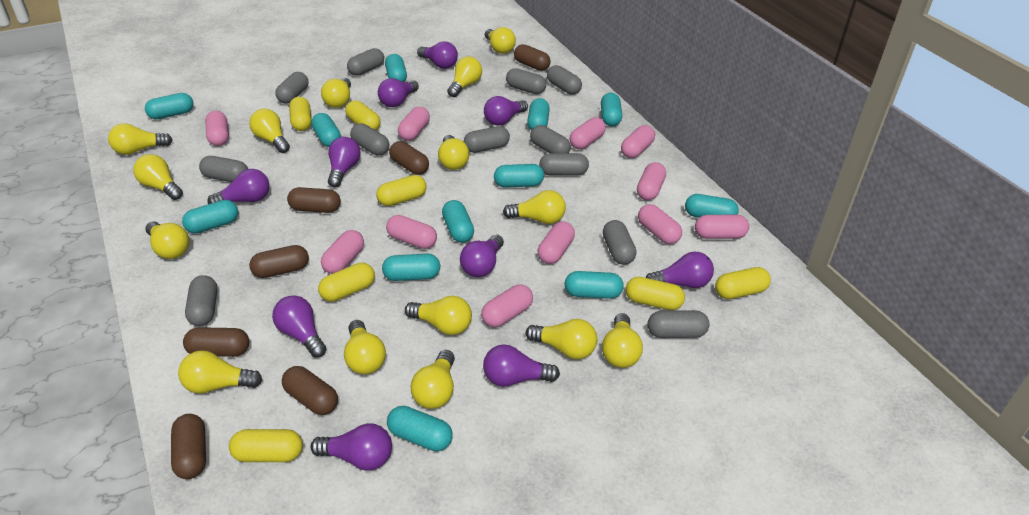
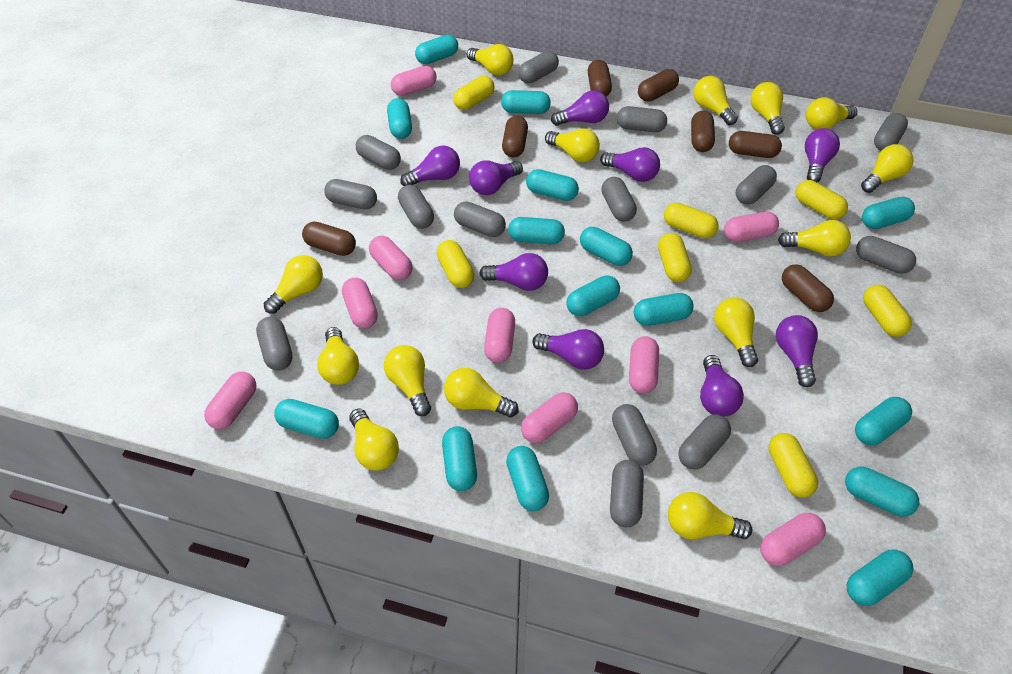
grey capsule: [185,275,217,326] [199,156,248,182] [275,72,308,104] [347,48,384,76] [350,123,389,155] [464,126,510,153] [506,68,546,94] [530,125,571,153] [539,153,589,176] [547,65,582,95] [603,220,636,265] [648,310,710,338] = 12 -> [256,317,293,371] [324,179,377,210] [356,135,401,170] [398,185,434,229] [454,201,506,237] [518,51,559,83] [601,177,637,222] [610,460,644,527] [612,404,657,466] [617,106,667,132] [678,414,731,470] [736,165,777,205] [856,236,916,274] [874,113,908,151] = 14
pink capsule: [205,111,229,146] [321,230,364,274] [386,215,437,249] [398,107,430,141] [481,284,533,327] [538,221,575,264] [569,117,606,149] [621,125,655,158] [637,162,666,200] [638,204,682,244] [695,215,749,239] = 11 -> [204,372,257,429] [342,278,378,329] [369,236,413,280] [391,66,436,96] [484,308,515,363] [521,392,578,443] [629,336,659,394] [724,212,779,242] [760,513,826,566] = 9
purple light bulb: [208,169,269,204] [272,295,327,358] [310,423,392,471] [328,137,361,187] [378,78,419,107] [417,41,458,69] [460,235,504,277] [483,344,560,387] [484,96,528,126] [646,252,714,288] = 10 -> [400,145,460,186] [469,160,523,195] [479,253,548,291] [532,329,604,370] [551,90,609,126] [600,147,660,182] [700,355,744,417] [776,315,818,387] [805,128,840,183] = 9
turquoise capsule: [145,93,194,119] [182,200,238,234] [311,113,341,147] [382,254,440,281] [385,54,407,82] [387,406,453,451] [442,200,474,243] [494,164,544,188] [527,98,550,130] [565,271,624,299] [601,93,622,126] [685,194,739,218] = 12 -> [274,399,339,439] [387,98,412,139] [415,35,458,64] [442,426,477,491] [501,90,551,114] [506,446,549,511] [508,217,565,244] [526,169,579,201] [566,276,620,316] [580,227,633,266] [634,293,694,326] [845,467,919,517] [847,550,913,606] [855,397,912,445] [862,197,915,229] = 15
yellow light bulb: [108,123,172,155] [133,154,183,200] [145,221,189,259] [178,350,262,394] [249,109,290,153] [321,78,351,108] [344,320,386,374] [405,296,472,335] [411,350,455,409] [438,135,469,170] [447,57,482,97] [485,27,516,54] [503,190,566,224] [526,319,597,359] [602,313,643,368] = 15 -> [264,255,323,314] [317,327,359,385] [349,409,399,471] [384,345,431,416] [444,368,519,418] [467,44,513,75] [545,128,600,162] [668,492,752,539] [694,76,738,125] [714,298,758,367] [751,82,785,135] [778,220,851,257] [806,97,857,130] [861,144,913,193] = 14

